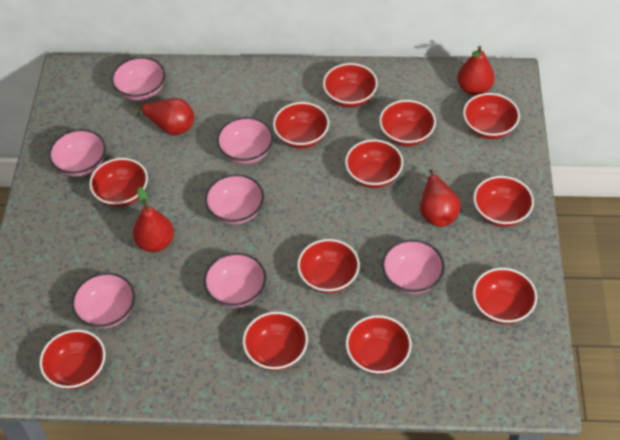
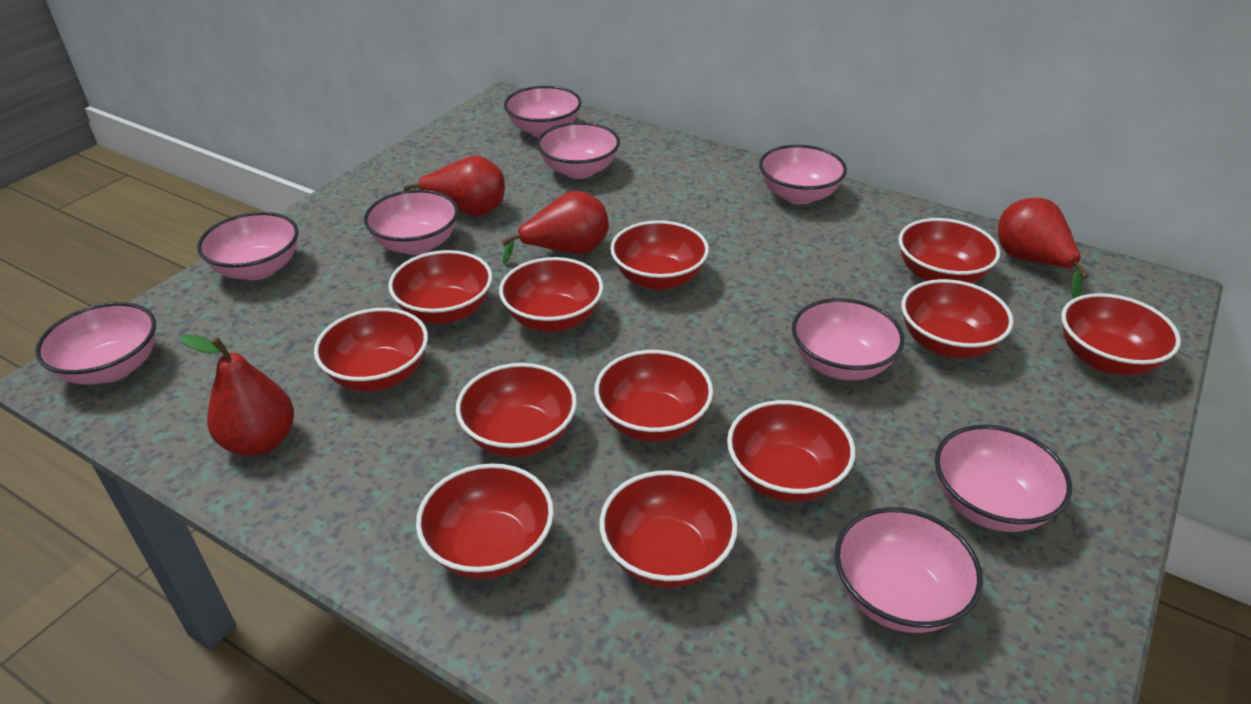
pink bowl: [49,129,106,177] [72,272,135,329] [111,57,165,101] [204,253,266,308] [205,174,264,225] [217,117,274,164] [382,239,445,294] = 7 -> [35,302,156,385] [197,212,298,280] [364,190,459,255] [504,86,582,137] [537,122,620,179] [759,145,847,204] [792,298,904,380] [834,507,983,633] [935,425,1072,532] = 9

